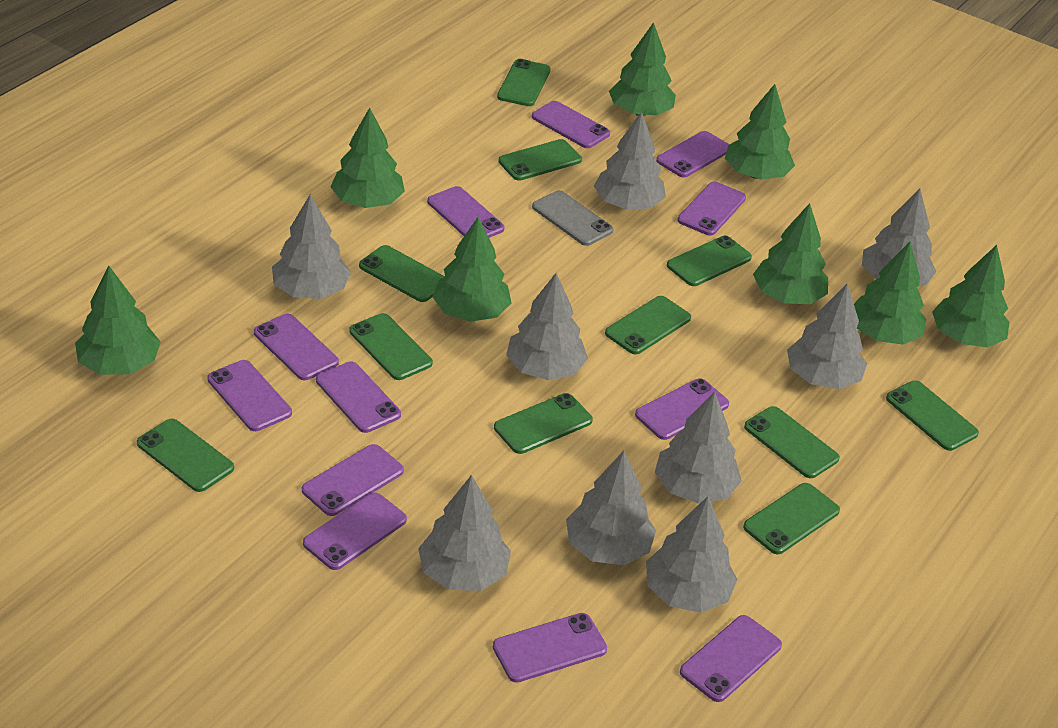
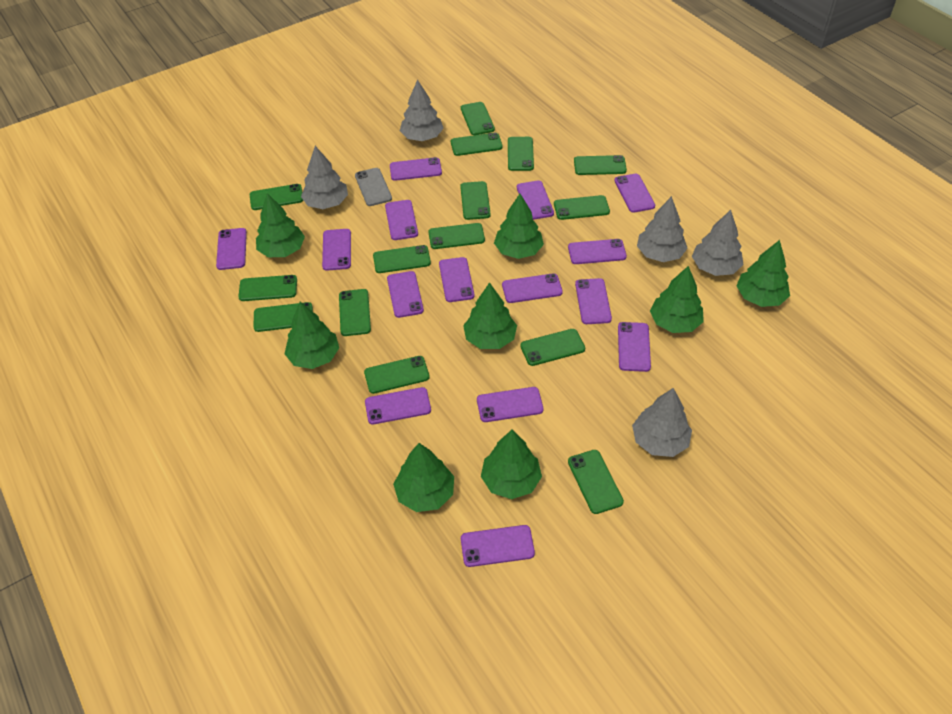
green phone: [137,419,234,492] [350,313,433,380] [359,245,445,302] [494,393,593,454] [497,59,551,106] [498,139,582,181] [605,296,691,354] [667,235,752,286] [743,483,840,554] [744,406,840,478] [886,380,979,451] = 11 -> [238,275,297,301] [250,184,303,210] [254,302,313,332] [339,289,371,336] [364,356,430,394] [373,245,431,273] [428,223,485,249] [451,132,502,156] [460,181,491,220] [461,102,495,135] [508,137,534,171] [520,329,585,366] [554,195,610,220] [568,450,624,514] [574,155,627,175] = 15
grey tree: [272,194,351,299] [418,475,511,591] [506,273,588,380] [566,451,656,565] [594,112,666,210] [646,496,737,613] [655,392,742,504] [787,284,867,389] [862,189,936,286] = 9 -> [301,146,348,209] [400,79,444,141] [632,388,692,457] [637,196,687,262] [692,210,743,276] = 5
purple phone: [207,360,292,431] [254,314,339,380] [302,444,404,516] [303,492,407,570] [316,361,401,433] [427,186,504,238] [493,613,607,683] [532,101,610,148] [635,378,729,440] [656,131,729,178] [677,182,746,236] [680,615,782,702] = 12 -> [216,228,247,270] [322,229,351,271] [365,387,431,424] [385,200,418,240] [387,271,424,318] [390,157,442,181] [439,257,474,302] [461,525,535,567] [477,387,544,422] [502,273,563,303] [517,180,554,220] [568,239,627,264] [575,278,612,324] [614,174,655,213] [618,322,651,372] = 15

